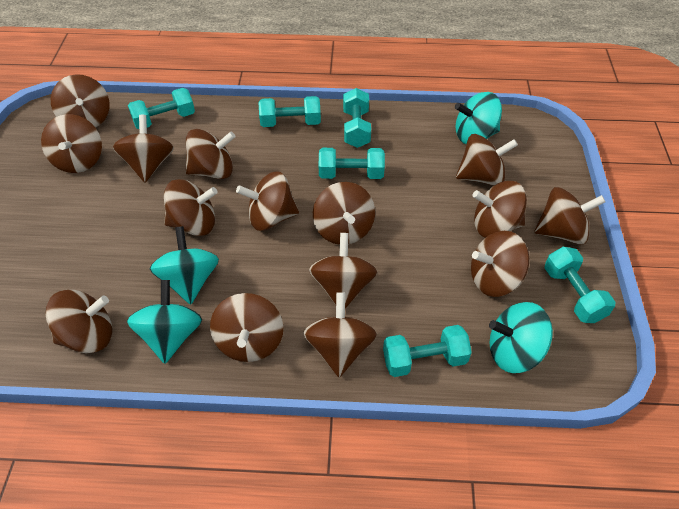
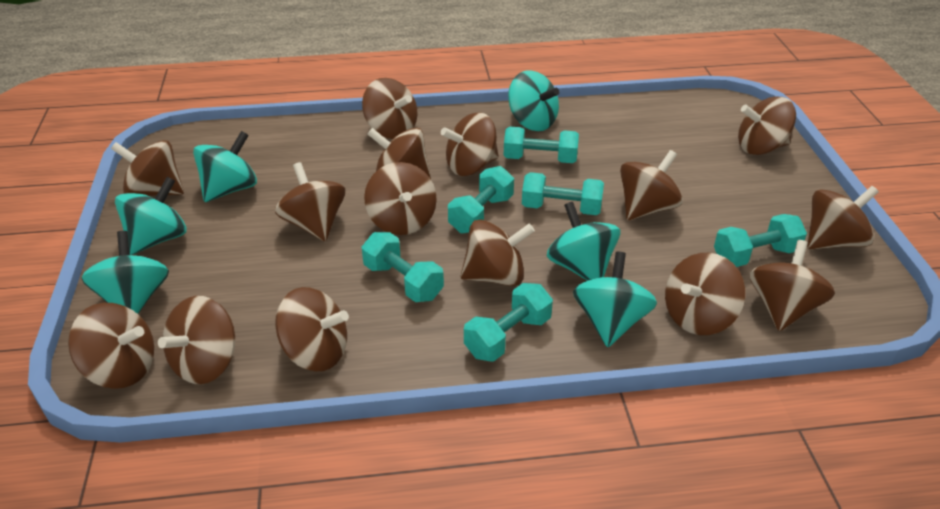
turquoise spinning top: [127,280,202,364] [150,226,219,305] [455,92,502,144] [489,302,553,373] = 4 -> [82,231,169,314] [115,177,187,255] [193,131,257,202] [508,70,559,131] [547,202,620,281] [573,252,657,347] = 6

